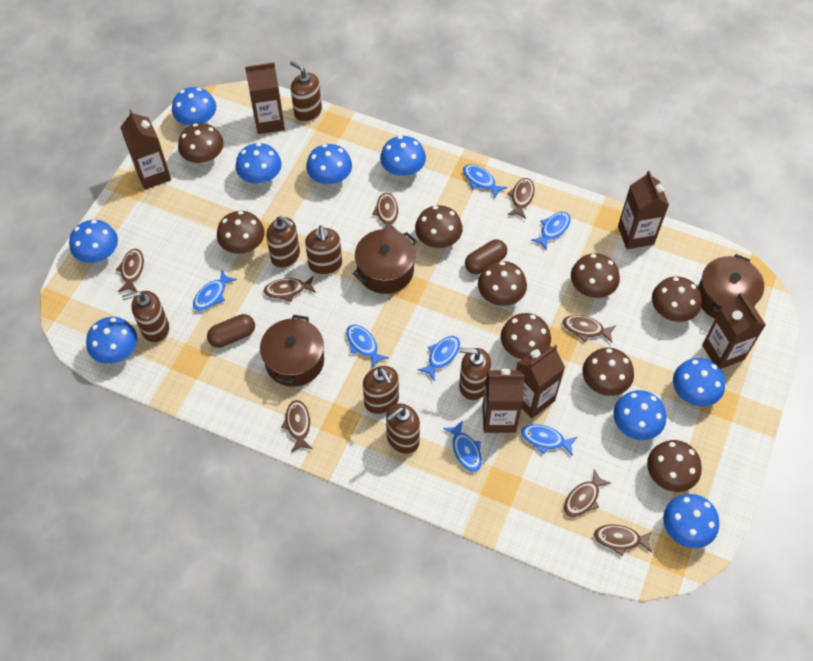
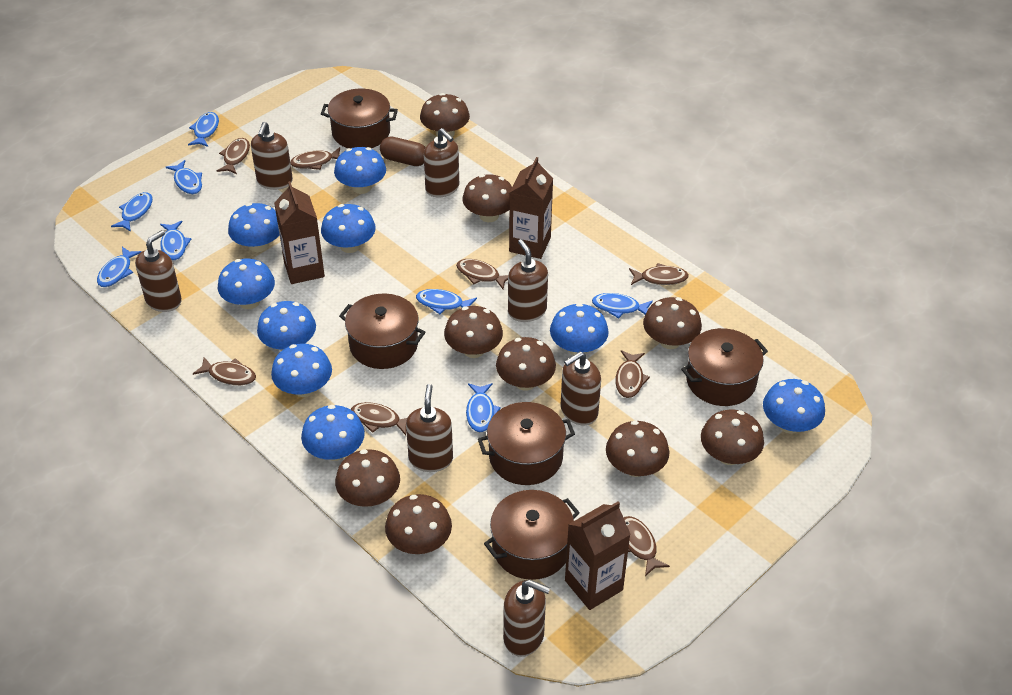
blue fish: [193,270,237,311] [346,325,389,369] [418,336,460,381] [443,420,482,472] [463,164,507,198] [521,424,578,456] [531,212,571,251] = 7 -> [97,247,142,287] [111,192,153,232] [160,221,191,260] [166,160,202,194] [188,112,219,147] [416,289,477,314] [466,383,501,432] [592,293,653,318] = 8
brown capsule: [207,314,255,348] [465,239,507,274] = 2 -> [380,137,426,166] = 1
brown carton: [120,109,171,190] [245,62,285,134] [483,369,525,433] [516,344,565,419] [618,171,669,249] [702,293,766,369] = 6 -> [274,181,325,284] [509,157,553,259] [565,502,631,610] = 3
brown pot: [260,315,324,387] [353,229,417,294] [698,254,764,319] = 3 -> [321,89,398,148] [339,294,425,369] [478,402,575,485] [484,490,580,580] [681,328,768,406] = 5

